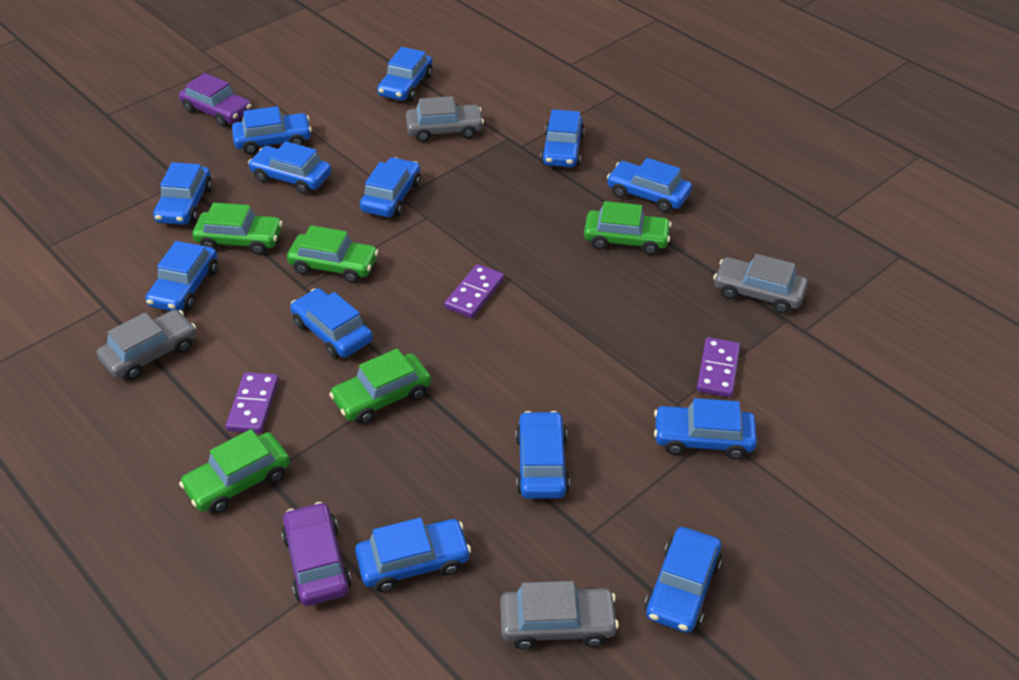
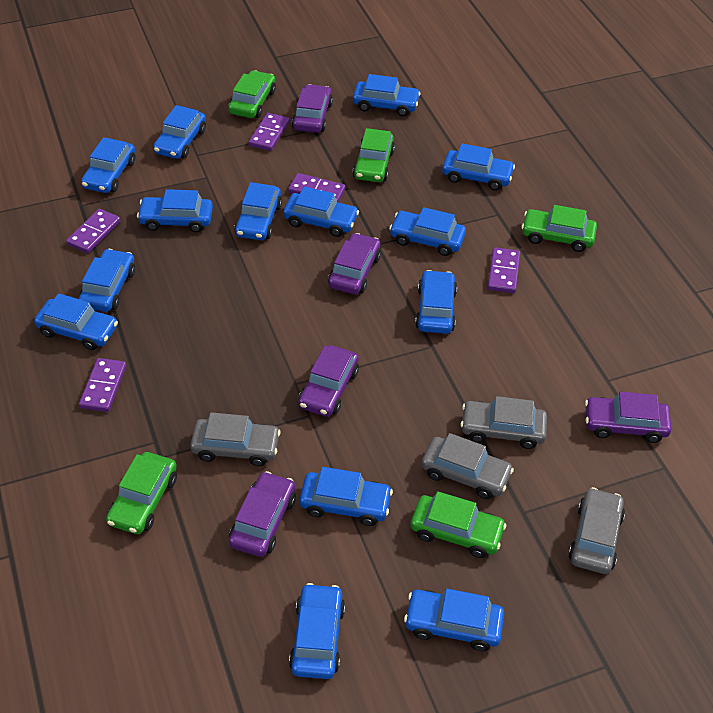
blue car: [146,241,218,311] [153,162,212,225] [232,106,312,155] [248,141,331,194] [290,288,373,359] [355,518,471,592] [360,157,421,217] [377,47,433,101] [516,411,570,499] [540,109,585,167] [607,158,692,213] [645,527,722,633] [654,398,757,459] = 13 -> [34,293,118,350] [79,249,135,312] [81,137,135,193] [137,189,213,232] [153,105,206,159] [234,182,282,240] [283,187,359,237] [289,583,345,679] [299,467,393,526] [353,74,421,117] [389,207,466,256] [404,589,504,651] [415,270,457,334] [442,143,515,191] = 14
purple car: [179,73,252,127] [281,502,351,606] = 2 -> [229,471,296,557] [292,84,333,133] [298,345,359,417] [328,233,381,294] [585,392,672,443] = 5
purple domino: [226,372,279,433] [444,264,504,318] [697,337,740,397] = 3 -> [66,209,121,253] [79,358,126,412] [249,113,290,151] [288,173,346,202] [488,247,520,293] = 5

